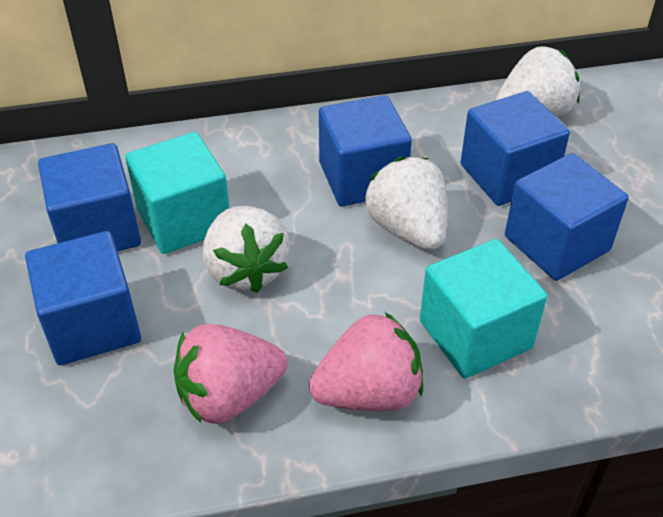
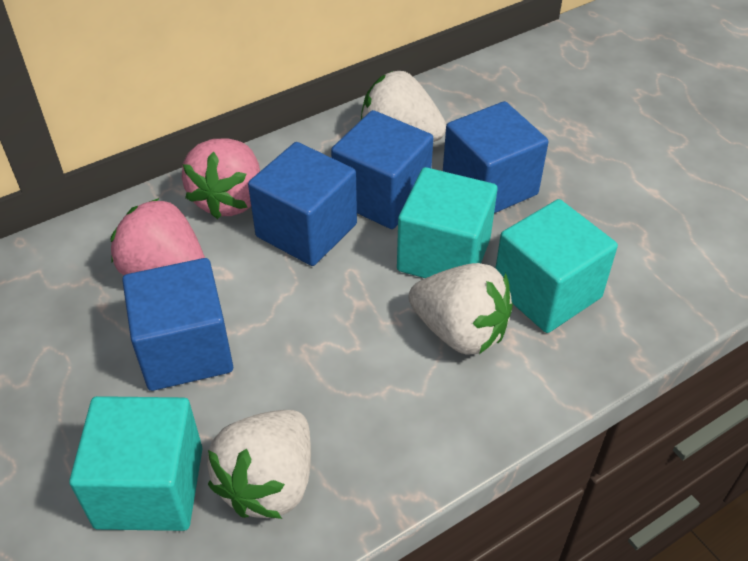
blue cube: [25,231,141,365] [38,143,141,251] [319,95,412,207] [461,91,570,206] [505,153,629,281] = 5 -> [122,258,233,391] [248,142,357,266] [331,110,433,229] [443,101,548,213] = 4
turquoise cube: [125,132,230,254] [420,239,547,379] = 2 -> [69,396,203,531] [397,167,498,278] [495,199,618,333] = 3

